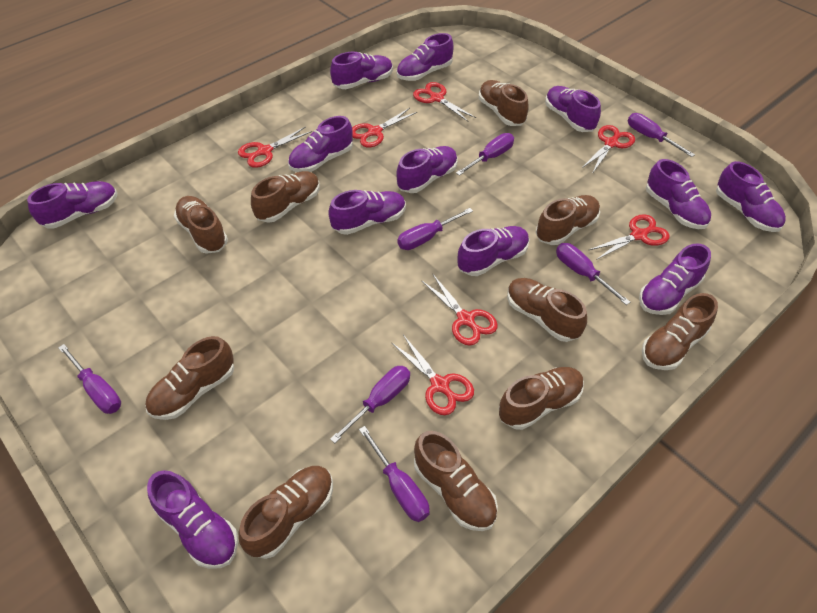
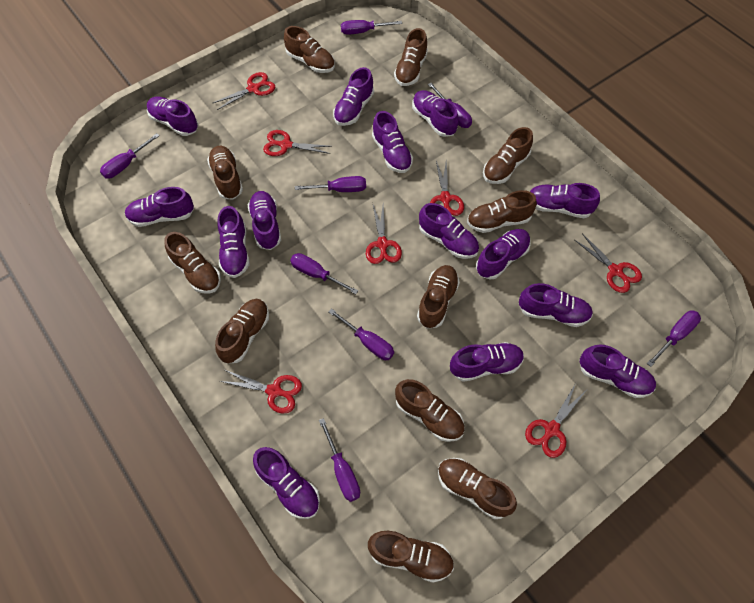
brown shoe: [145,336,234,420] [174,196,228,254] [238,466,333,559] [251,171,320,223] [414,431,498,531] [478,80,528,126] [499,367,584,430] [507,278,587,342] [535,195,600,245] [642,293,718,370] = 10 -> [164,232,221,294] [207,146,243,200] [215,299,269,363] [284,26,335,73] [368,531,454,583] [394,28,428,86] [395,379,465,442] [417,265,460,329] [438,458,517,519] [467,190,537,233] [483,127,533,184] = 11
purple screwdriver: [58,344,121,414] [330,366,410,443] [359,426,429,522] [397,208,473,250] [456,133,514,176] [556,243,630,305] [628,113,695,157] = 7 -> [100,133,160,179] [290,253,358,294] [295,176,366,192] [319,418,360,502] [328,308,394,360] [341,20,402,35] [428,83,472,128] [647,310,701,367] = 8
purple shoe: [27,181,117,229] [147,470,238,569] [288,116,353,172] [328,190,406,235] [330,52,393,89] [396,33,453,81] [396,146,457,193] [457,226,530,276] [545,86,601,132] [639,243,711,315] [646,159,711,229] [716,161,786,232] = 12 -> [125,187,194,227] [147,97,198,136] [217,206,249,278] [248,191,281,250] [253,447,320,519] [333,67,374,126] [372,111,413,173] [412,90,459,137] [419,203,479,259] [450,342,524,382] [476,229,531,279] [519,283,593,327] [530,183,600,218] [579,344,656,398] = 14

